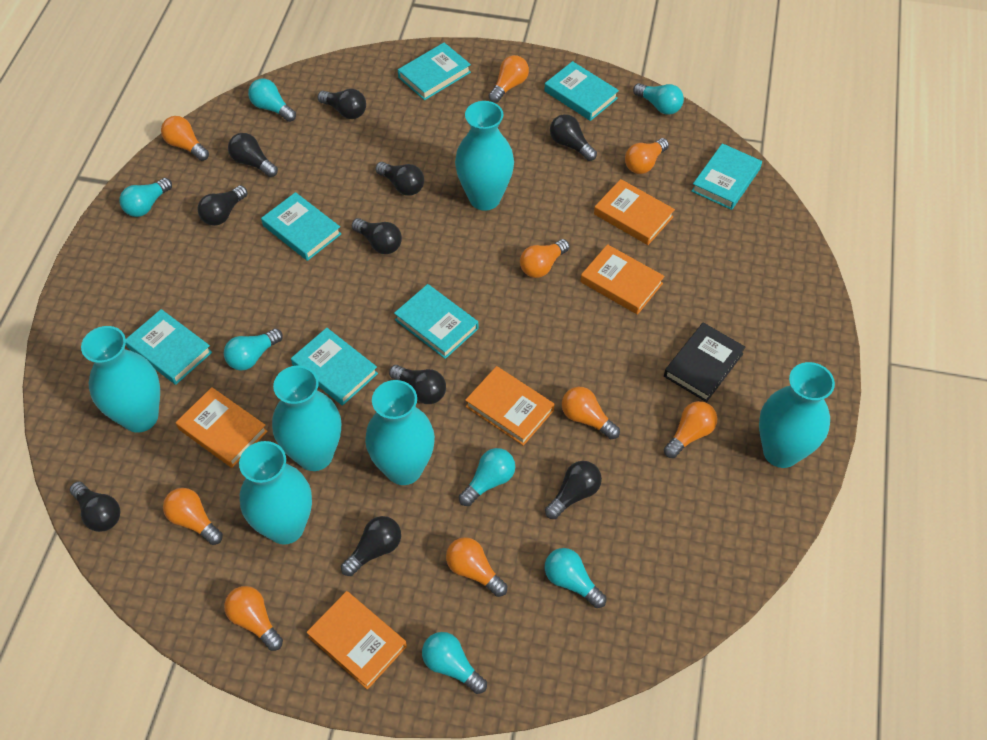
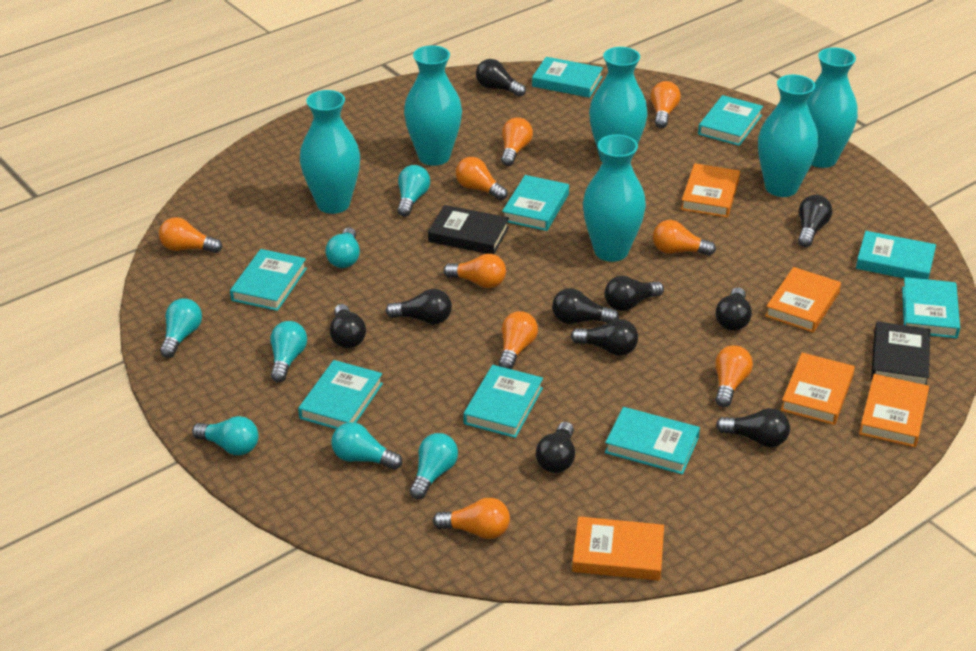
black book: [664,322,746,402] = 1 -> [428,205,509,254] [871,321,930,385] = 2
turquoise book: [126,309,212,385] [261,192,341,261] [291,328,378,406] [394,284,478,359] [398,43,471,100] [544,61,619,121] [691,143,762,210] = 7 -> [230,249,307,311] [298,360,383,429] [463,365,543,438] [502,175,569,231] [532,57,603,98] [605,407,700,474] [698,95,763,146] [856,231,936,279] [902,277,960,338] = 9

